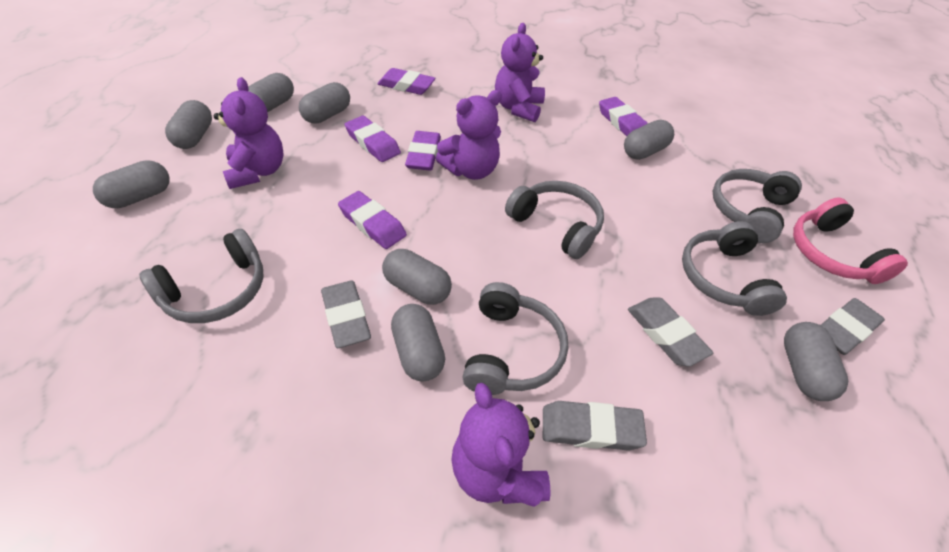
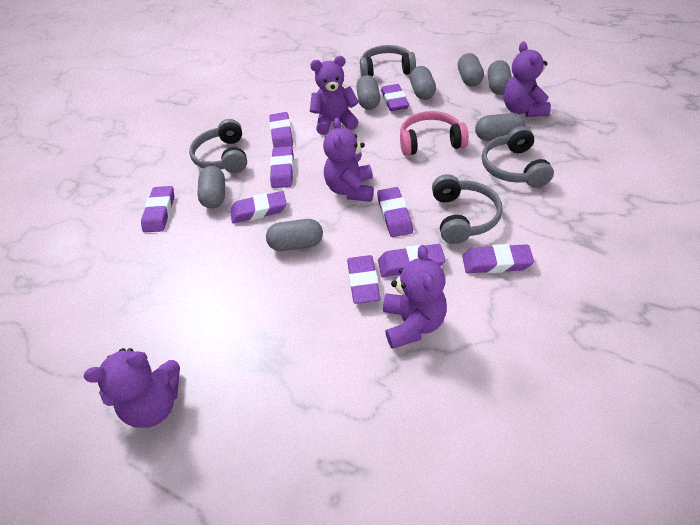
grey capsule: [93,160,169,208] [165,100,212,149] [248,73,294,112] [299,82,350,124] [382,249,452,305] [391,304,445,381] [624,120,674,160] [784,322,848,401] = 8 -> [197,166,225,209] [266,219,323,251] [356,75,380,110] [410,66,436,100] [458,53,484,87] [475,113,525,141] [488,60,512,95] = 7
grey eraser: [321,280,371,348] [543,401,647,450] [628,297,713,367] [821,298,885,355] = 4 -> none = 0
grey headphones: [139,229,263,323] [462,282,568,395] [505,181,604,259] [682,221,787,316] [713,169,802,243] = 5 -> [189,119,247,173] [360,45,416,77] [432,174,503,244] [482,126,554,188] = 4
purple eraser: [338,191,407,249] [344,116,401,162] [378,68,436,95] [405,131,441,171] [599,97,648,136] = 5 -> [141,186,174,233] [230,191,287,223] [269,112,293,148] [270,146,294,188] [347,255,380,304] [377,187,413,237] [378,244,446,277] [381,84,409,111] [462,244,534,273] = 9
purple teddy bear: [214,77,284,189] [436,90,502,180] [451,383,550,507] [495,23,545,122] = 4 -> [84,348,180,428] [310,56,359,135] [323,118,374,202] [383,245,447,349] [504,41,551,117] = 5

